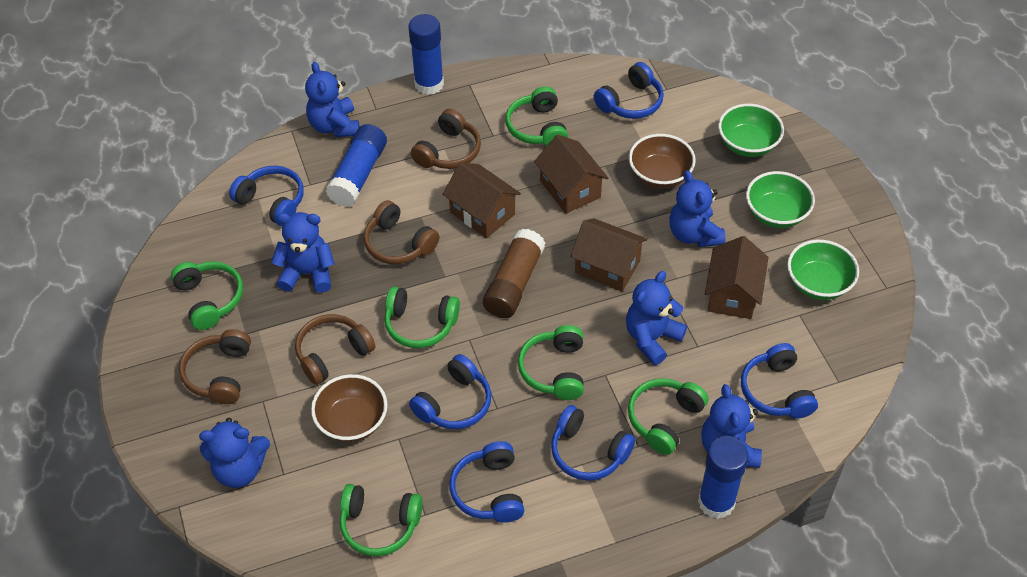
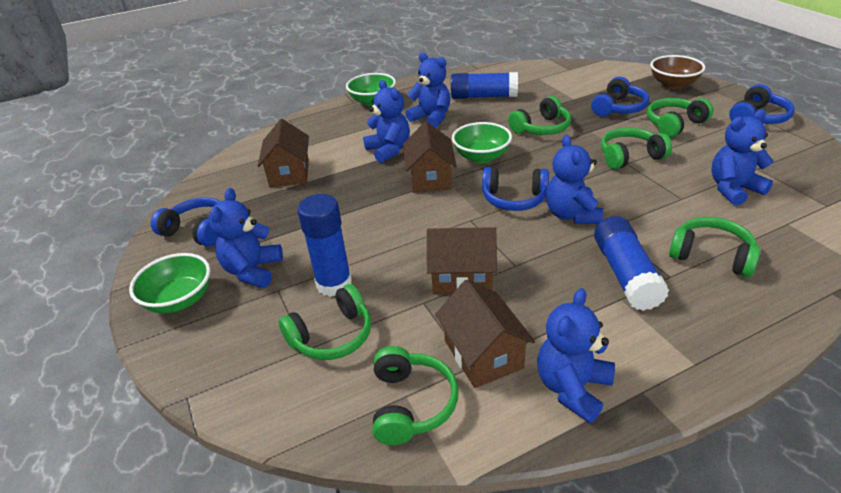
blue headphones: [229,166,304,226] [409,354,491,429] [449,441,524,523] [551,405,635,481] [594,62,664,119] [741,343,818,419] = 6 -> [151,197,220,247] [482,167,549,211] [591,77,649,117] [729,84,795,124] = 4
brown bowl: [311,374,388,442] [629,134,696,189] = 2 -> [650,55,706,89] = 1
brown glue stick: [483,229,545,318] = 1 -> none = 0
brown headphones: [179,329,251,404] [295,314,375,385] [364,200,439,264] [411,109,481,169] = 4 -> none = 0

